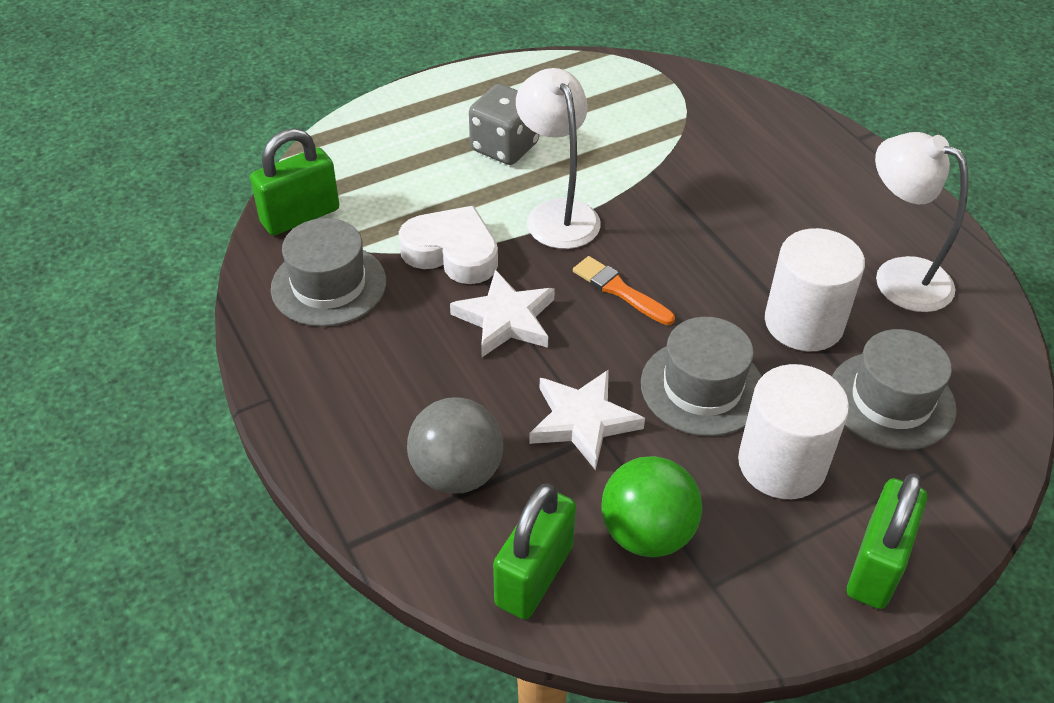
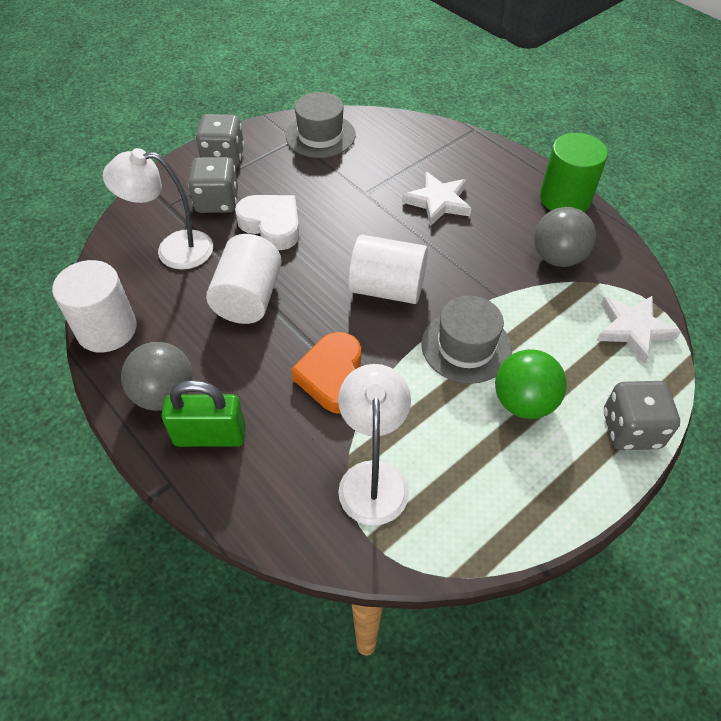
green cylinder: none = 0 -> [540,133,608,212] = 1
green padlock: [250,128,339,235] [493,483,576,619] [847,473,927,609] = 3 -> [161,380,246,447] = 1
grey ball: [407,397,503,493] = 1 -> [121,342,193,411] [534,207,596,267] = 2
grey dice: [469,84,539,165] = 1 -> [188,157,238,213] [195,114,244,167] [604,381,680,450] = 3
grey hat: [271,218,386,327] [641,317,762,436] [832,329,957,450] = 3 -> [286,92,356,158] [421,296,512,384] = 2
orange brush: [573,256,675,325] = 1 -> none = 0
orange heart: none = 0 -> [291,332,361,414] = 1
white cylinder: [738,364,849,499] [765,228,865,351] = 2 -> [52,260,137,353] [206,234,282,324] [348,235,428,304] = 3

